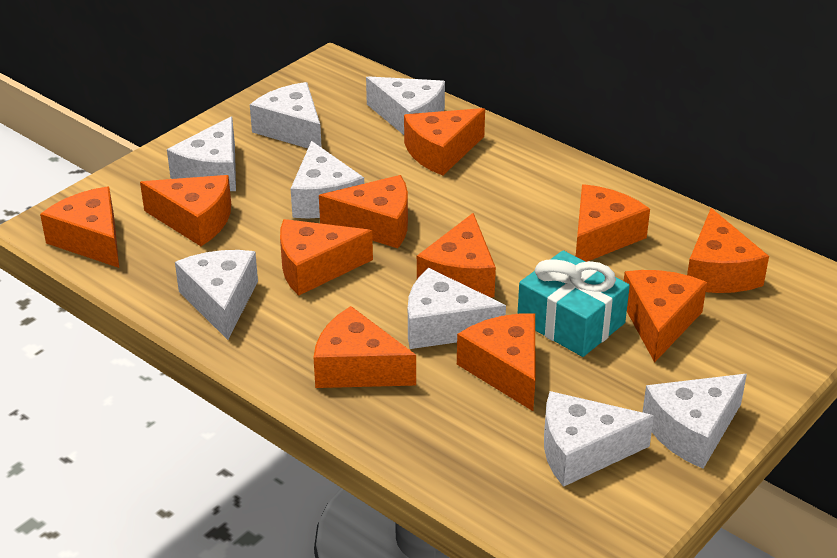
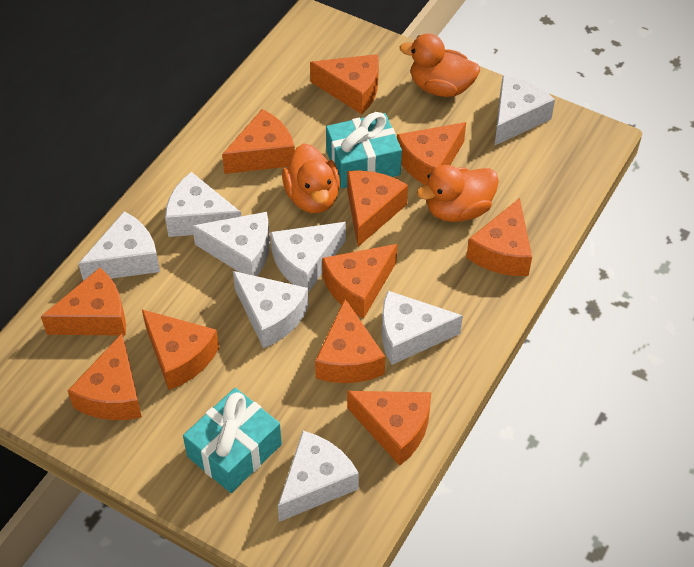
orange duck: none = 0 -> [282,143,340,213] [400,33,480,97] [417,165,499,222] = 3
turquoise gift: [518,250,630,357] = 1 -> [183,388,282,493] [326,112,402,188] = 2

